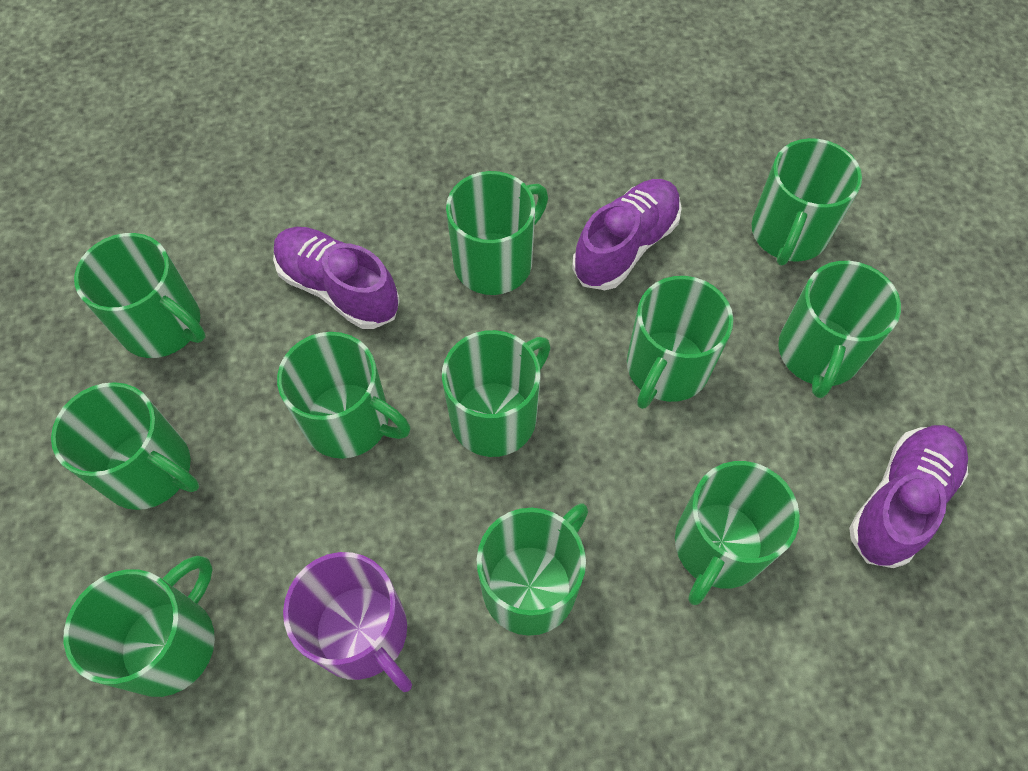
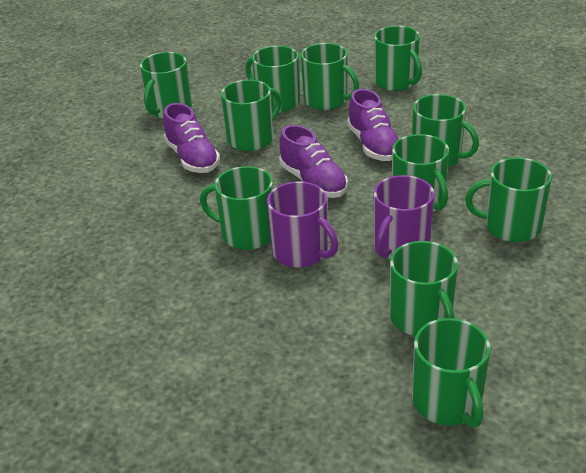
purple mug: [283,552,412,692] = 1 -> [267,181,338,268] [374,175,435,259] = 2

